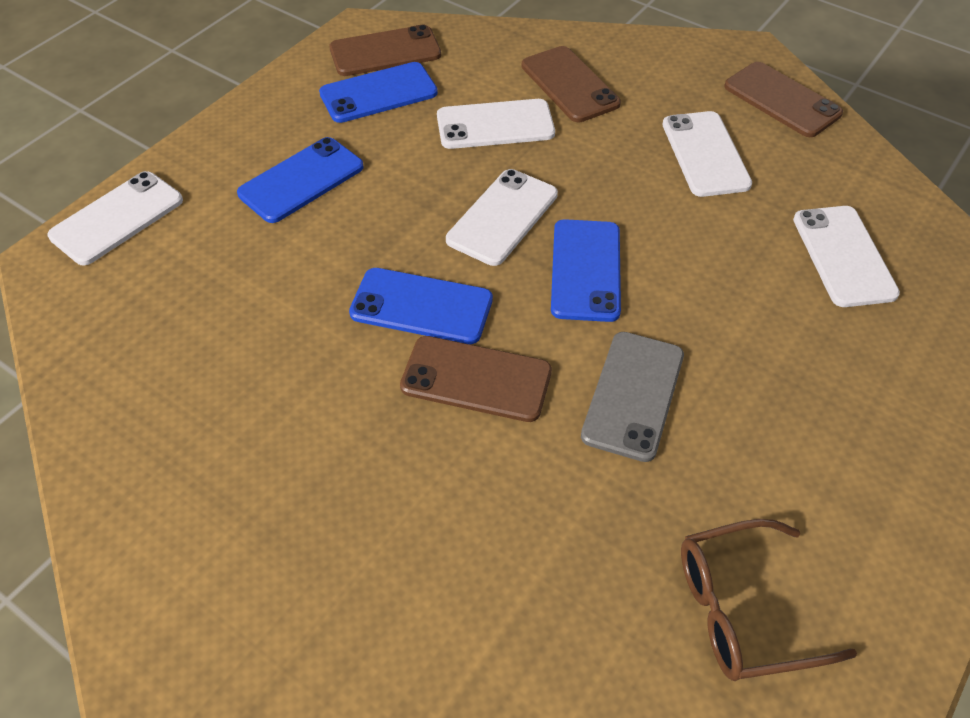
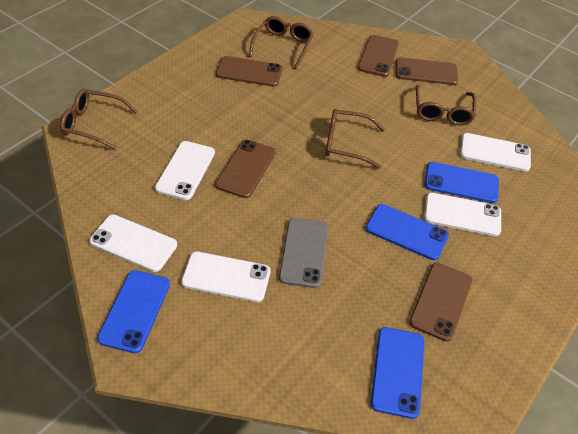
brown glasses: [681,519,857,681] = 1 -> [60,89,138,150] [249,16,314,69] [326,109,385,169] [416,85,476,125] = 4
brown phone: [329,25,441,76] [400,336,552,422] [522,46,621,122] [724,62,843,137] = 4 -> [215,140,276,198] [216,56,283,87] [358,35,399,77] [396,57,458,85] [409,263,472,342] = 5

